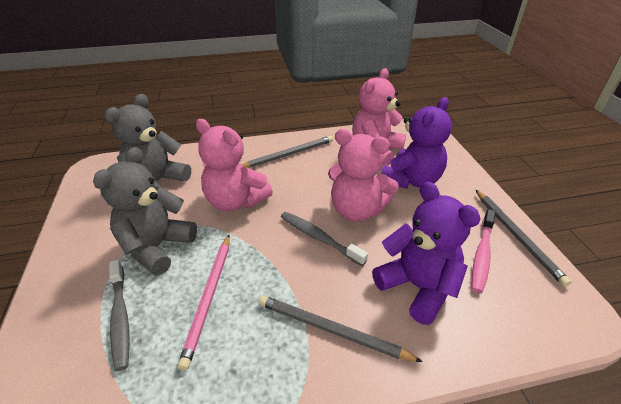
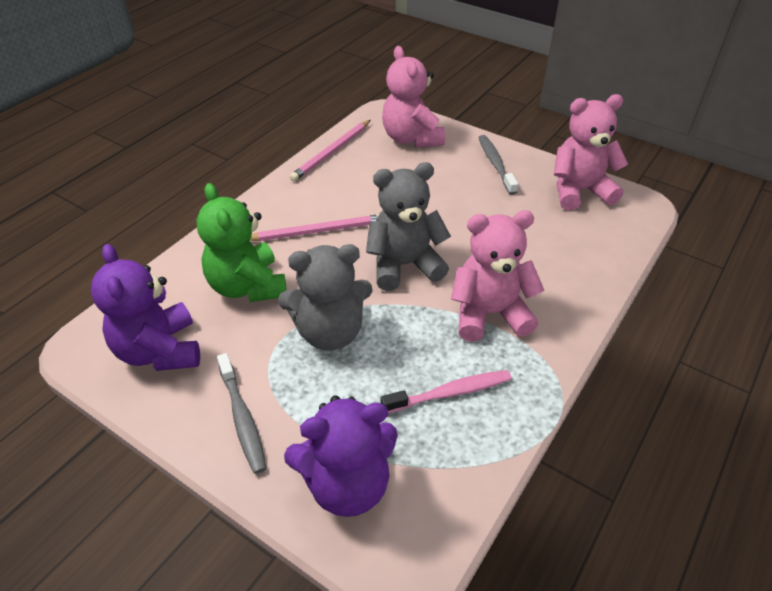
green teddy bear: none = 0 -> [197,183,287,302] = 1
grey pencil: [242,136,333,168] [258,295,423,362] [476,190,571,287] = 3 -> none = 0
pink pencil: [178,235,230,370] = 1 -> [249,214,379,241] [290,120,370,181] = 2

